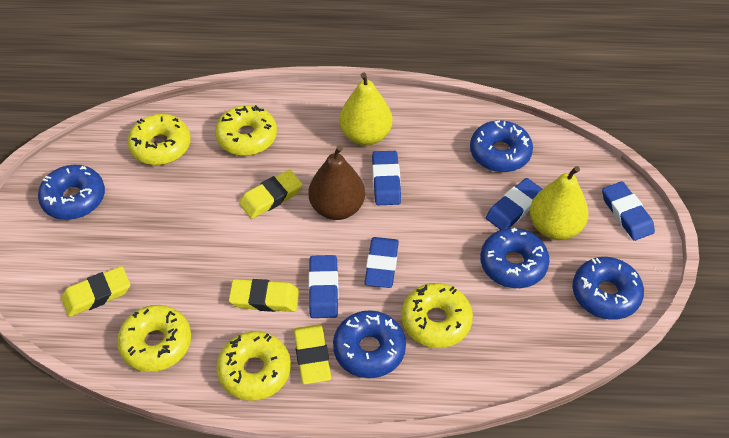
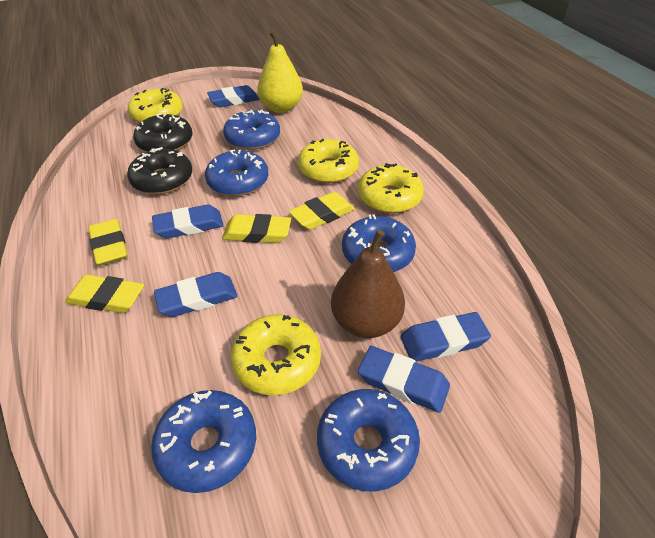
black donut: none = 0 -> [127,147,192,194] [133,113,192,152] = 2
yellow donut: [117,305,191,372] [127,114,191,165] [215,105,277,156] [216,331,291,401] [401,283,473,348] = 5 -> [128,88,183,122] [231,314,321,396] [298,139,359,183] [358,163,424,213] = 4
yellow pear: [339,72,393,146] [530,166,589,240] = 2 -> [257,30,303,113] = 1

